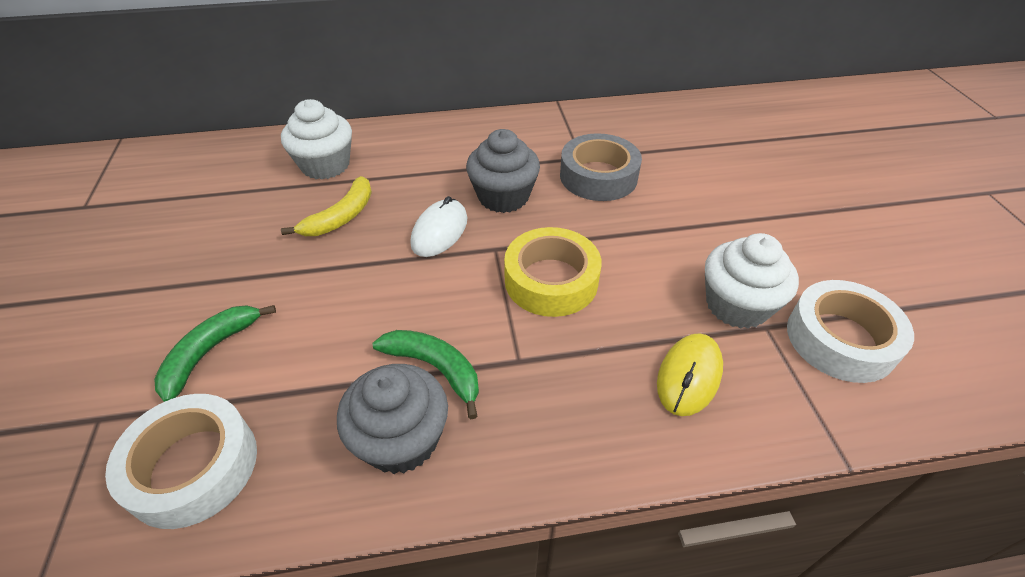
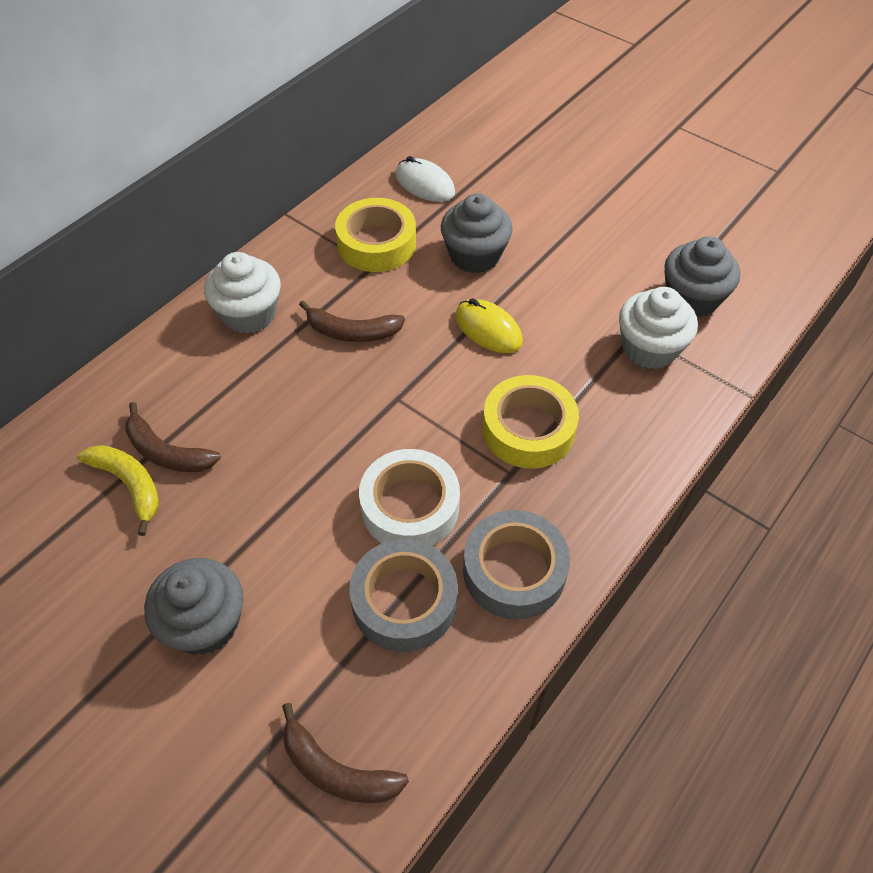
brown banana: none = 0 -> [125,402,221,472] [282,703,409,803] [299,300,405,342] = 3
green banana: [154,305,276,402] [372,330,479,419] = 2 -> none = 0
grey cupcake: [337,364,448,474] [466,129,540,213] = 2 -> [144,558,243,655] [441,193,513,273] [664,236,740,317] = 3
grey tape: [560,133,642,201] = 1 -> [349,539,458,652] [463,510,570,620] = 2
white tape: [105,394,257,529] [787,280,914,383] = 2 -> [359,449,460,546] = 1
yellow tape: [504,227,602,317] = 1 -> [335,198,416,272] [483,375,579,469] = 2

